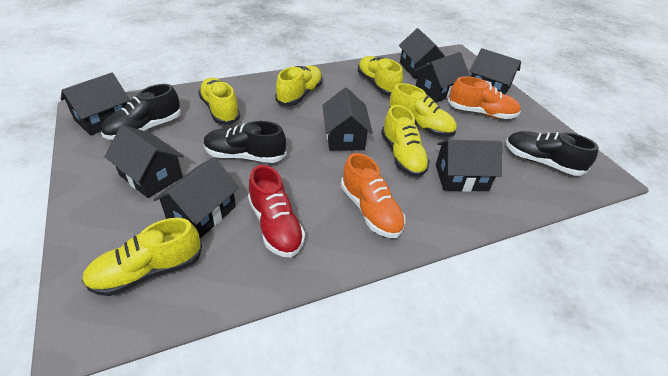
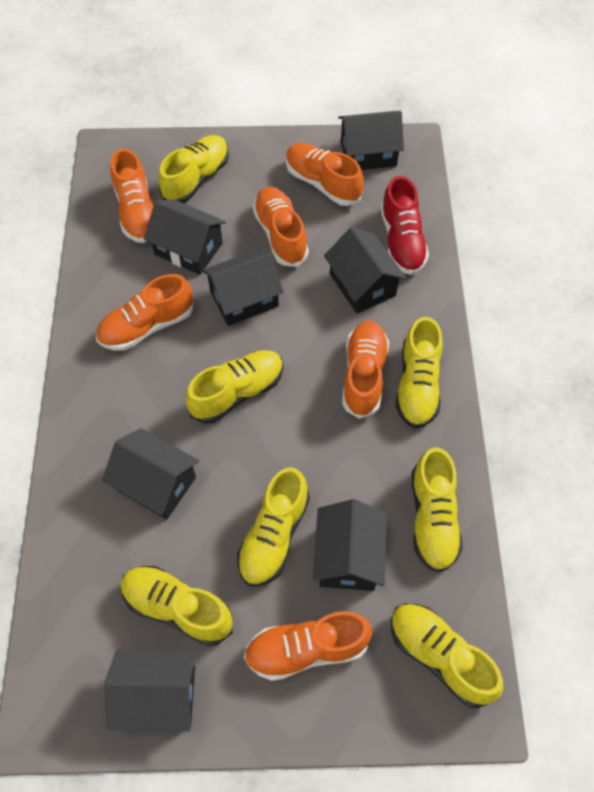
black house: [61,73,130,136] [104,125,184,198] [153,157,239,239] [322,87,373,151] [399,28,446,79] [414,52,470,103] [436,140,502,192] [469,48,521,94] = 8 -> [102,428,199,519] [104,650,196,732] [144,200,226,275] [202,249,284,326] [313,499,387,591] [324,227,406,313] [338,111,404,170] = 7
black shoe: [101,84,181,140] [203,121,287,163] [506,131,599,176] = 3 -> none = 0
orange shoe: [341,153,406,238] [448,76,521,119] = 2 -> [96,274,193,351] [110,149,153,243] [244,611,372,681] [253,187,309,267] [286,143,364,206] [342,320,389,419] = 6
yellow shoe: [82,218,202,296] [198,78,241,125] [275,65,323,106] [357,56,403,96] [381,105,430,177] [389,83,457,137] = 6 -> [120,566,233,646] [158,135,229,203] [186,350,283,423] [237,467,310,587] [391,604,503,708] [395,317,443,429] [411,447,463,573] = 7

